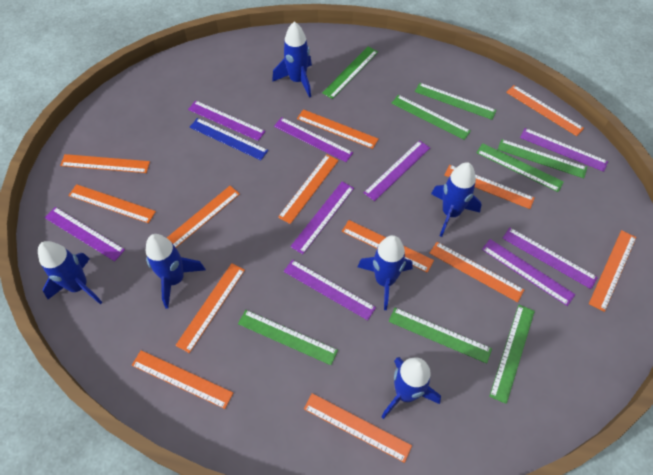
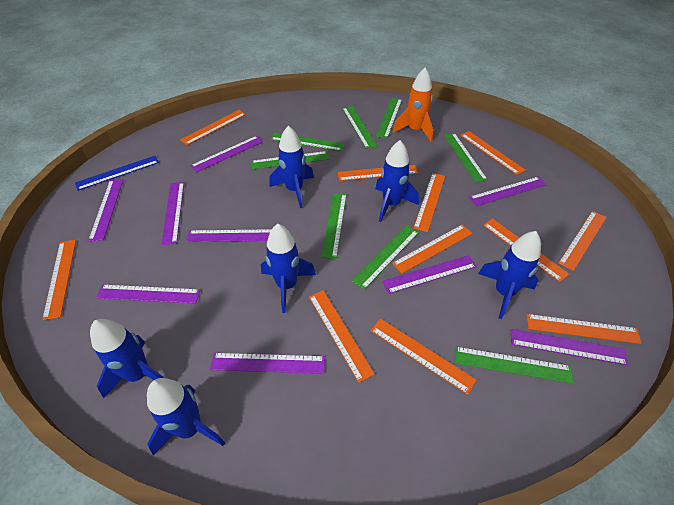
orange rocket: none = 0 -> [392,68,433,142] = 1
orange ruler: [60,154,150,173] [68,184,156,223] [132,350,233,409] [167,186,240,247] [175,263,245,353] [278,154,339,224] [297,109,378,149] [304,393,412,463] [342,220,434,273] [429,242,524,302] [444,165,534,209] [506,85,584,136] [589,230,636,312] = 13 -> [42,240,76,320] [180,110,246,145] [309,290,375,383] [338,165,418,181] [371,318,476,395] [392,225,472,273] [413,173,445,232] [460,131,526,175] [483,218,569,282] [526,314,642,344] [558,211,607,271] = 11

